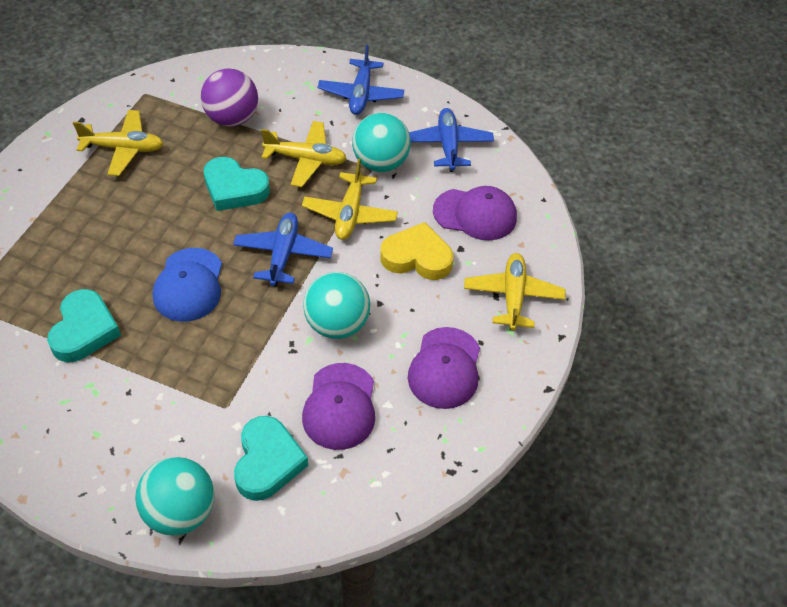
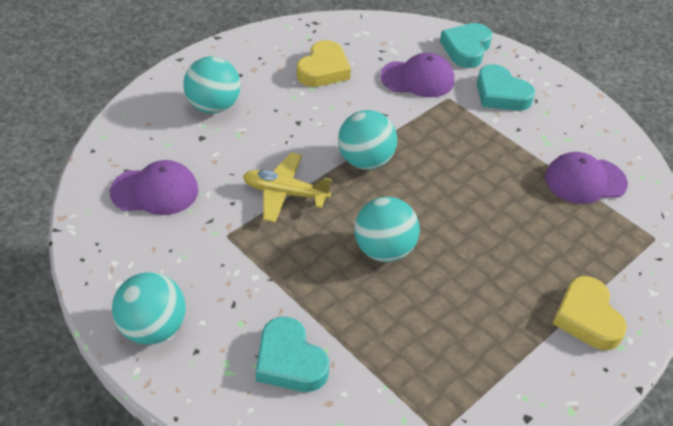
blue cap: [153,248,222,322] = 1 -> none = 0
blue plane: [233,213,333,286] [317,44,404,115] [409,108,494,172] = 3 -> none = 0
purple ball: [201,68,258,126] = 1 -> none = 0
turquoise ball: [135,457,214,535] [303,272,370,339] [352,113,411,172] = 3 -> [112,272,186,345] [183,56,241,114] [338,110,397,170] [354,197,420,262] = 4
yellow heart: [380,222,453,280] = 1 -> [296,40,351,87] [553,276,627,350] = 2
yellow plane: [73,110,164,176] [261,121,347,187] [302,158,398,240] [464,253,566,331] = 4 -> [243,152,332,222] = 1

